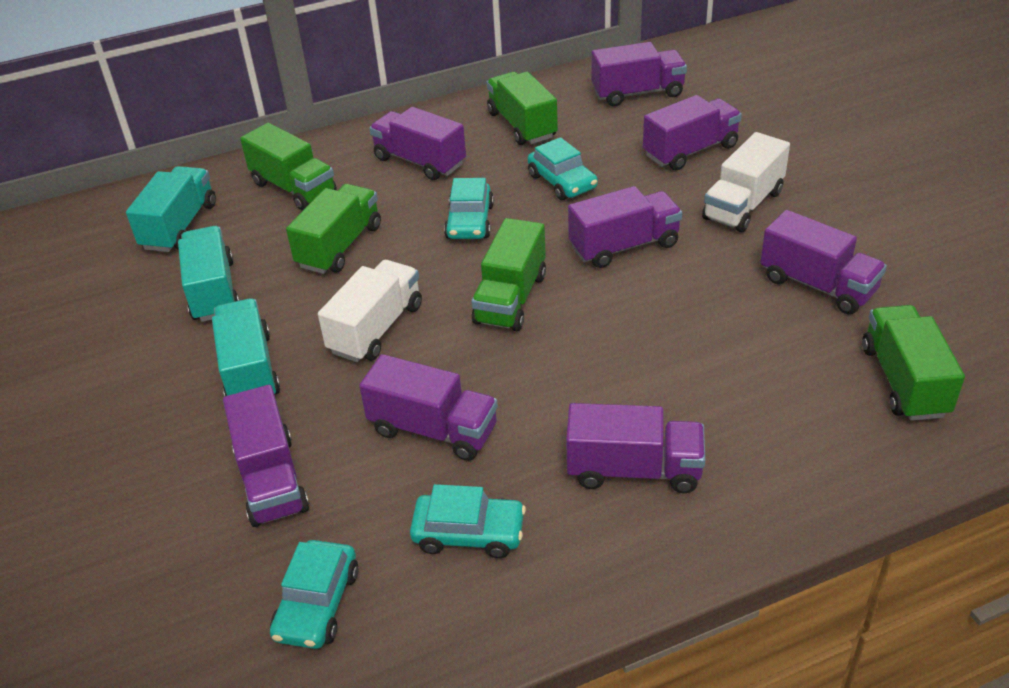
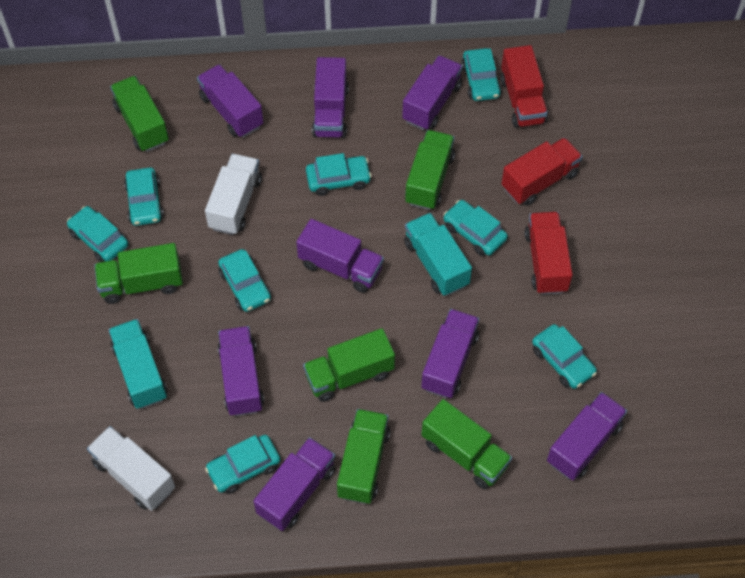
green truck: [240,123,336,211] [286,184,381,274] [471,218,546,331] [487,72,558,145] [862,305,965,421] = 5 -> [94,243,183,304] [110,76,169,152] [303,328,395,402] [337,409,391,504] [405,130,455,210] [421,399,512,489] = 6
red truck: none = 0 -> [500,45,548,128] [501,138,583,206] [525,212,573,295] = 3
turquoise car: [270,540,359,649] [410,484,526,558] [444,178,494,239] [527,137,598,200] = 4 -> [67,206,128,262] [124,167,164,226] [205,435,281,494] [218,249,271,312] [306,153,372,196] [443,200,508,256] [461,48,502,101] [532,324,597,389] = 8
turquoise truck: [126,166,216,252] [178,226,240,322] [212,298,280,397] = 3 -> [108,319,168,409] [404,213,472,296] = 2

